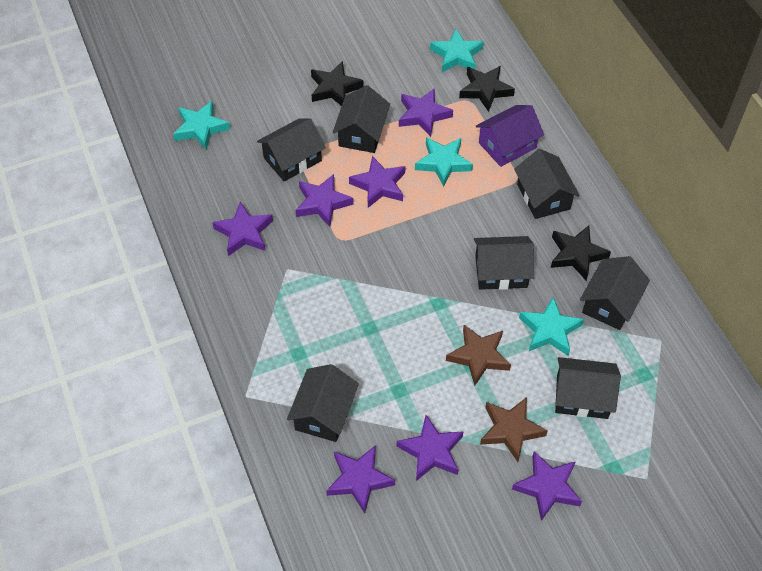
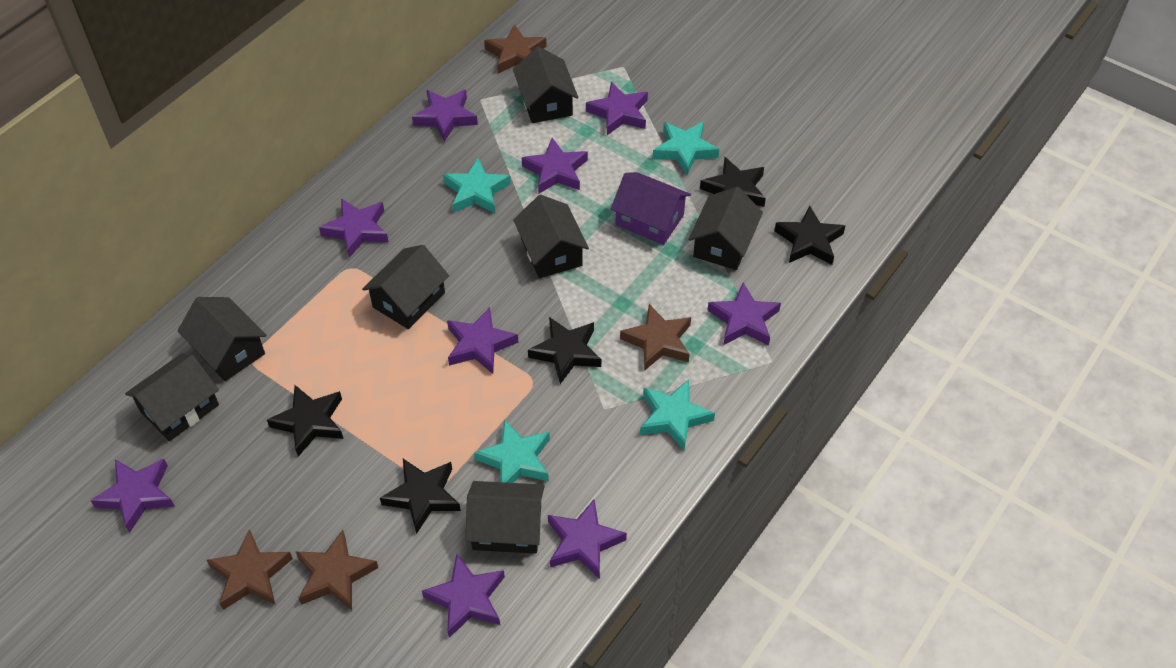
black star: [311,61,364,106] [459,66,515,112] [551,225,611,281] = 3 -> [267,385,343,456] [380,459,461,534] [528,317,601,384] [700,157,766,207] [774,206,845,265] = 5
brown star: [446,325,511,386] [480,397,547,462] = 2 -> [207,529,293,610] [295,530,378,611] [484,24,547,74] [620,304,691,371] = 4
purple star: [212,202,273,256] [296,174,354,227] [326,445,395,513] [349,156,405,208] [397,415,464,481] [399,88,453,137] [512,452,582,521] = 7 -> [90,459,175,533] [319,198,388,258] [412,90,478,142] [422,554,505,638] [447,307,519,374] [522,138,588,194] [548,499,627,579] [586,82,648,135] [707,282,781,345] = 9

